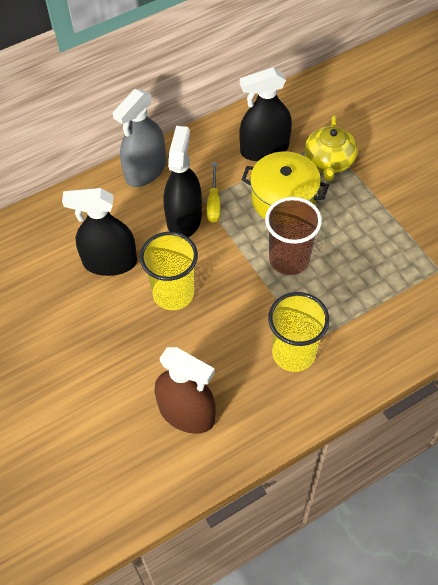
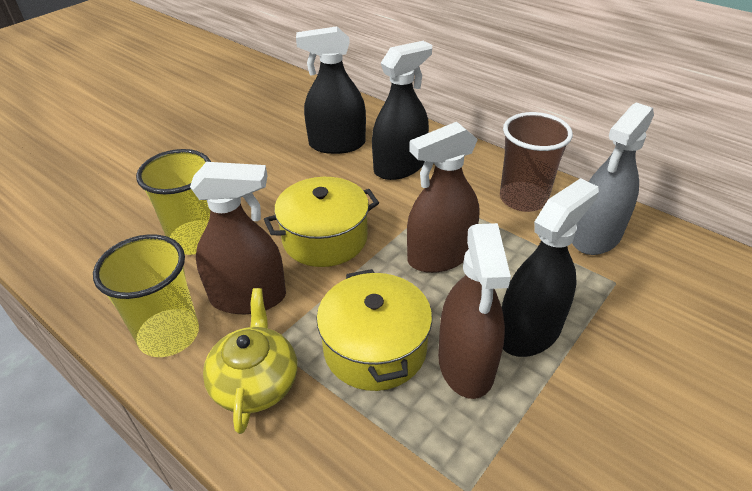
brown spray bottle: [155,347,216,434] = 1 -> [190,162,286,314] [407,122,479,273] [438,223,511,399] = 3
yellow pot: [242,152,329,219] = 1 -> [264,177,379,267] [316,269,432,391] = 2
yellow screwdriver: [207,162,221,223] = 1 -> none = 0

